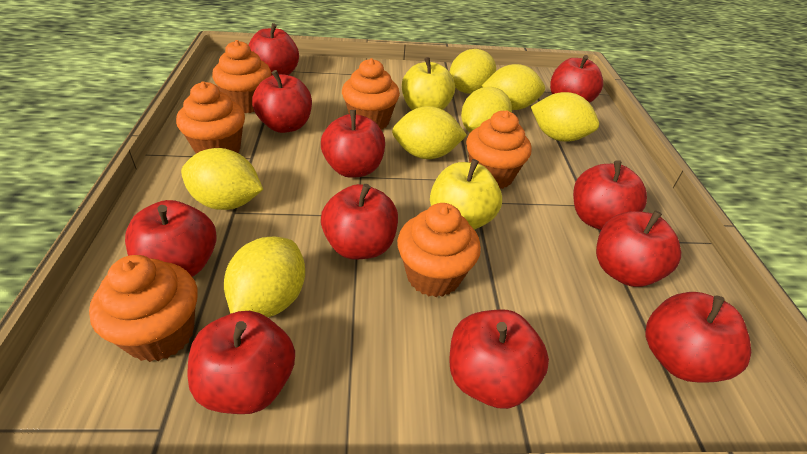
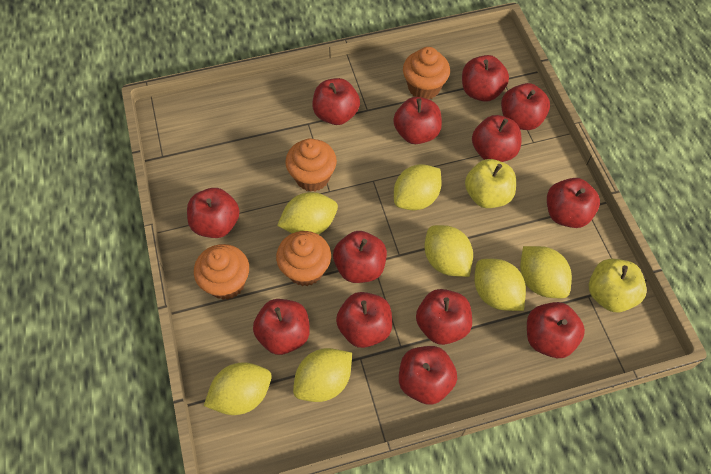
orange cupcake: [89,255,198,362] [176,81,245,154] [212,40,271,113] [342,58,400,130] [397,203,481,297] [466,110,531,189] = 6 -> [194,244,249,300] [276,231,331,286] [285,138,337,192] [403,47,450,99] = 4
red apple: [125,200,217,277] [187,311,295,414] [249,23,299,76] [252,70,312,133] [321,110,385,178] [321,184,398,260] [449,310,549,409] [550,55,603,103] [573,160,647,230] [596,211,681,287] [645,292,751,383] = 11 -> [187,188,240,238] [253,299,310,355] [313,78,360,125] [333,231,387,283] [336,292,392,348] [393,97,442,144] [399,346,457,405] [416,289,472,345] [462,55,509,102] [472,115,521,162] [501,83,550,130] [527,302,585,358] [547,178,600,228] = 13

